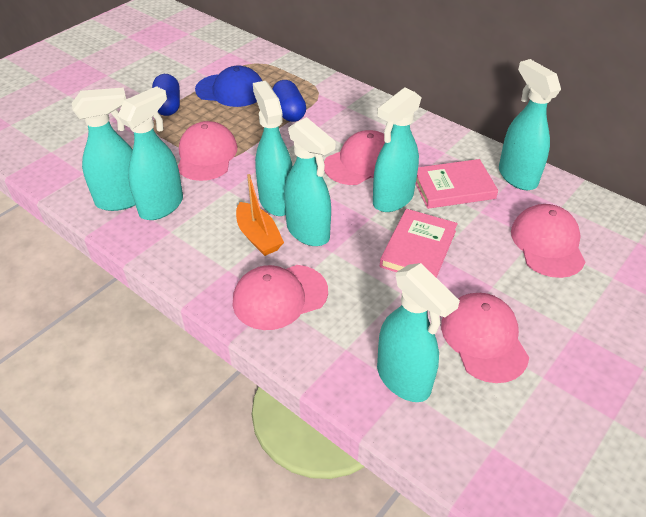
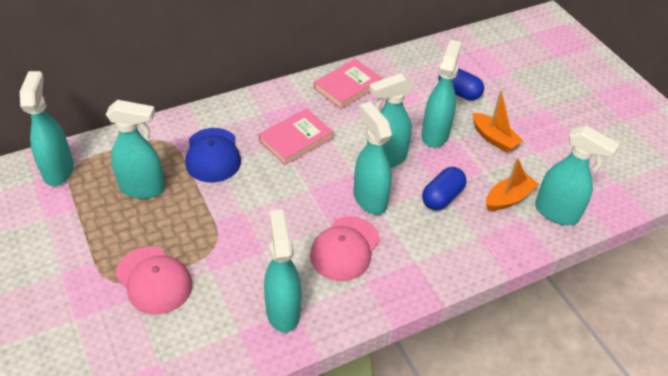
orange boat: [236,174,284,256] = 1 -> [472,91,523,153] [486,158,539,211] = 2
pink cap: [178,121,237,181] [233,265,328,330] [324,130,385,185] [441,293,529,383] [511,204,586,278] = 5 -> [115,247,192,315] [310,216,380,281] = 2

